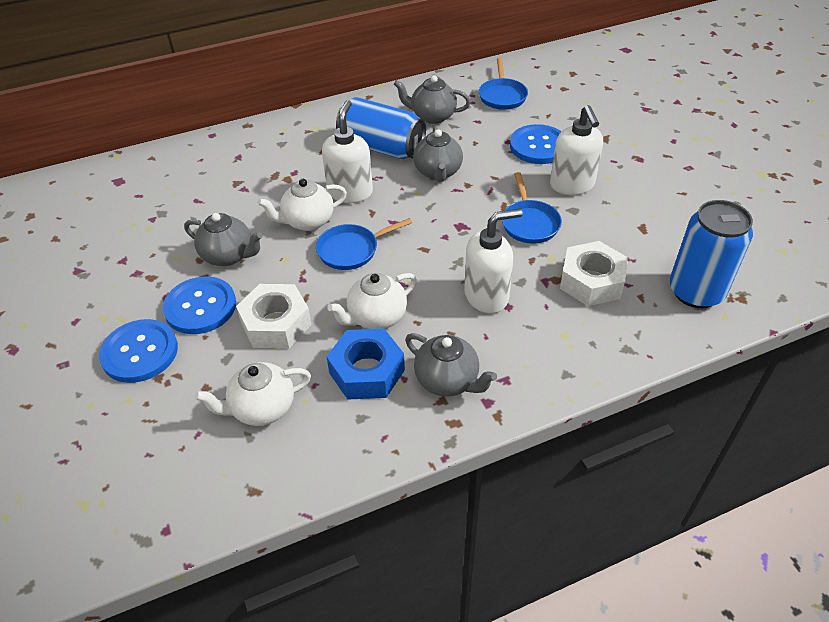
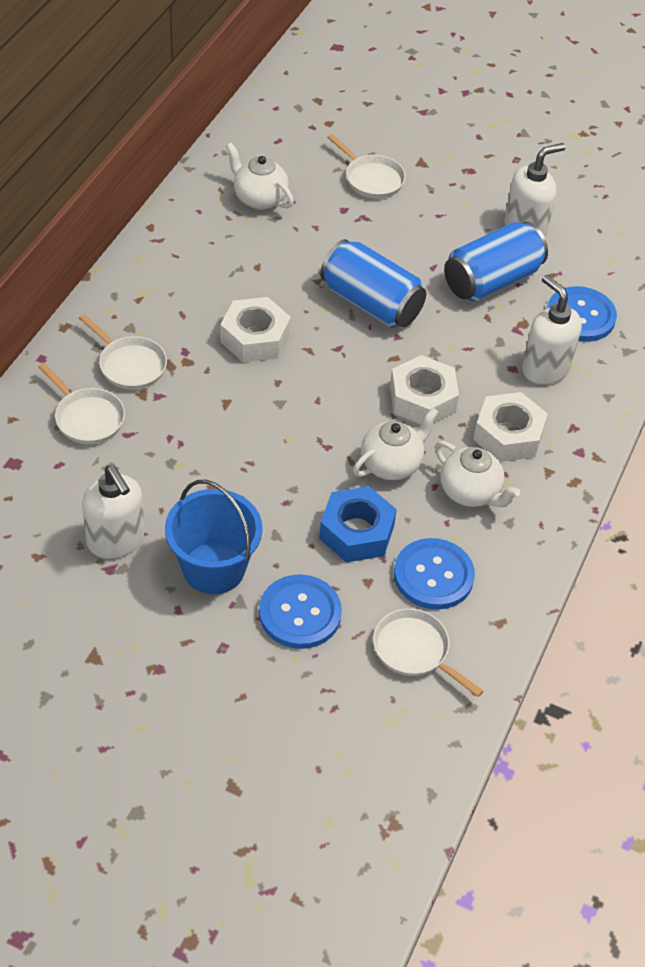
blue bucket: none = 0 -> [165,480,263,594] = 1
blue pan: [316,218,412,270] [479,58,528,110] [502,172,562,244] = 3 -> none = 0
grey teapot: [184,213,263,266] [394,75,471,124] [405,333,497,397] [413,126,463,182] = 4 -> none = 0
white nut: [236,284,312,348] [560,241,628,306] = 2 -> [220,297,291,362] [390,355,459,424] [473,392,548,462] = 3
white pan: none = 0 -> [38,363,125,444] [79,314,167,390] [327,134,406,199] [373,608,483,697] = 4

